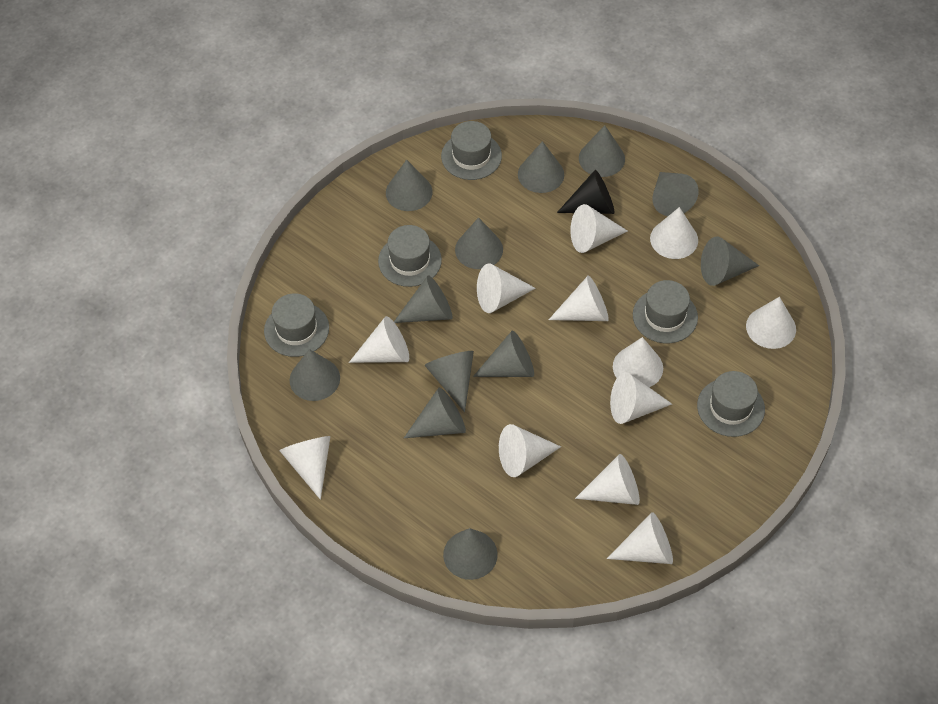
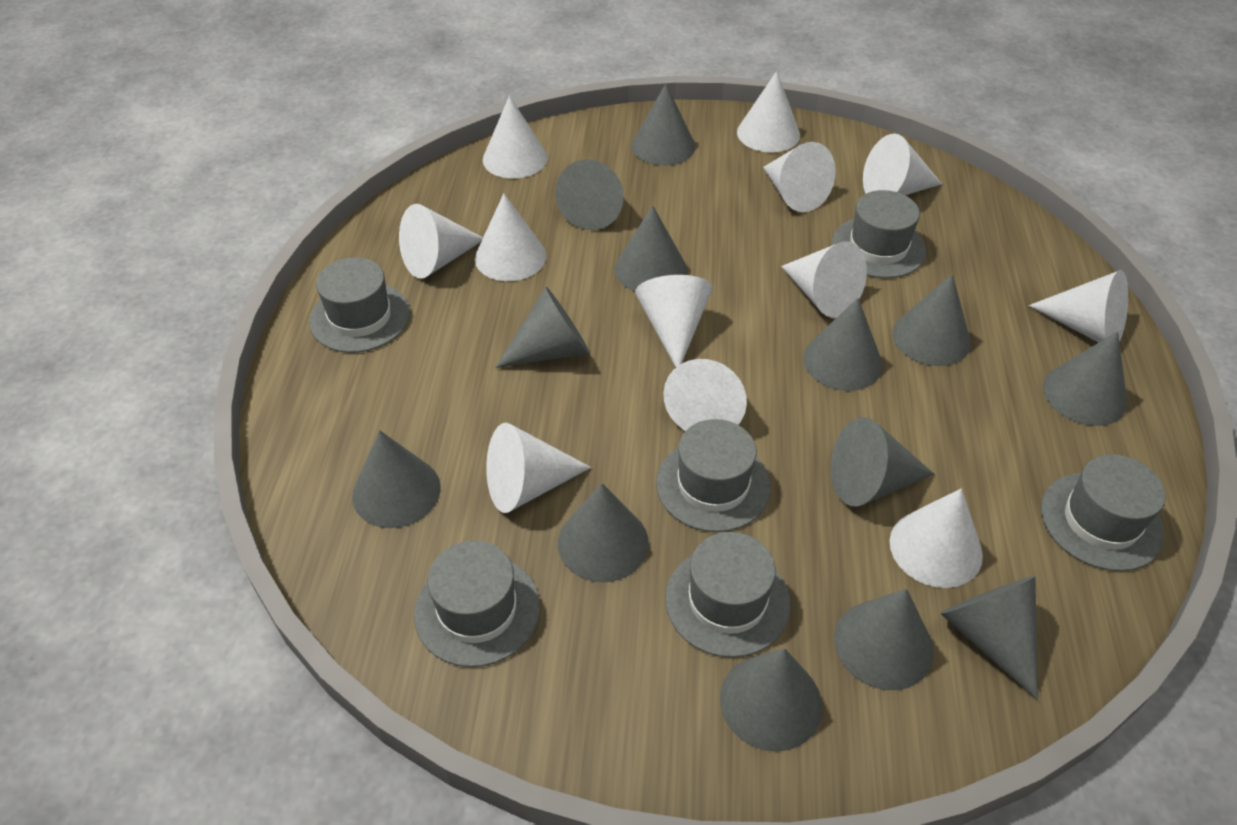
black cone: [557,170,615,214] = 1 -> none = 0
grey cone: [289,349,340,401] [386,159,433,211] [394,275,453,323] [404,388,466,438] [424,351,474,412] [443,528,498,580] [455,217,503,269] [473,331,534,377] [518,141,564,193] [579,125,625,177] [652,172,699,216] [701,237,759,286] = 12 -> [352,430,441,528] [495,287,590,368] [555,159,624,230] [558,483,649,582] [615,205,687,291] [631,84,695,166] [720,648,822,752] [803,298,883,391] [830,417,935,506] [834,588,934,690] [892,274,971,366] [940,576,1038,700] [1043,331,1127,426] = 13
grey hat: [264,293,329,357] [378,225,442,287] [441,121,502,180] [633,280,698,343] [697,371,765,437] = 5 -> [309,257,410,353] [414,540,540,667] [656,419,771,532] [665,532,790,658] [832,190,926,278] [1041,454,1166,571] = 6

